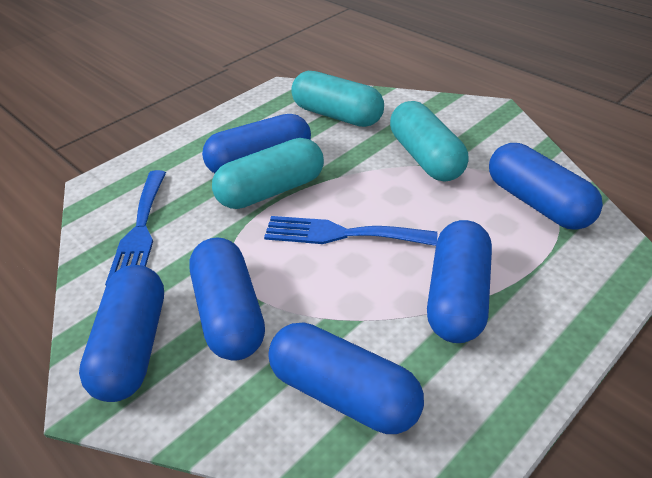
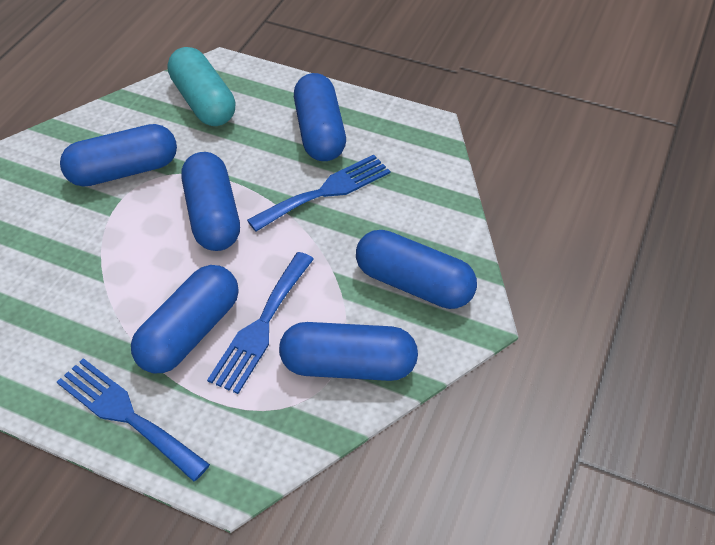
blue fork: [105,170,166,285] [264,216,437,246] = 2 -> [57,358,210,482] [207,252,314,394] [247,155,390,232] = 3
turquoise capsule: [212,138,324,209] [291,71,384,127] [390,101,469,182] = 3 -> [168,47,236,126] = 1

